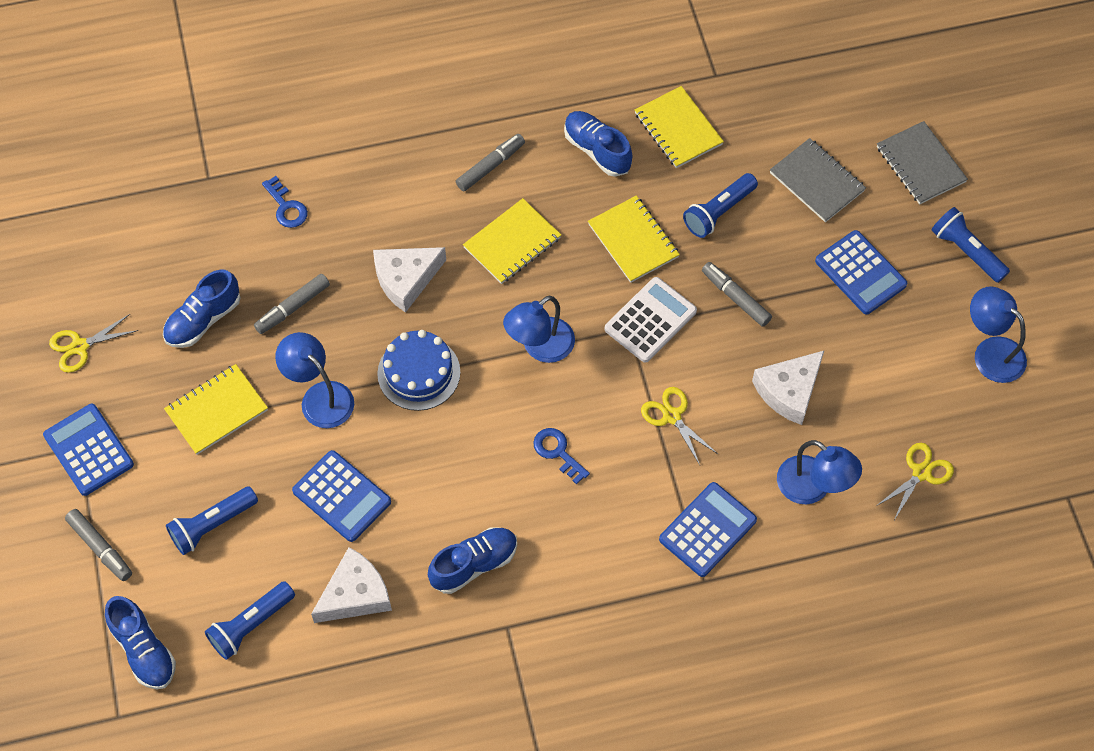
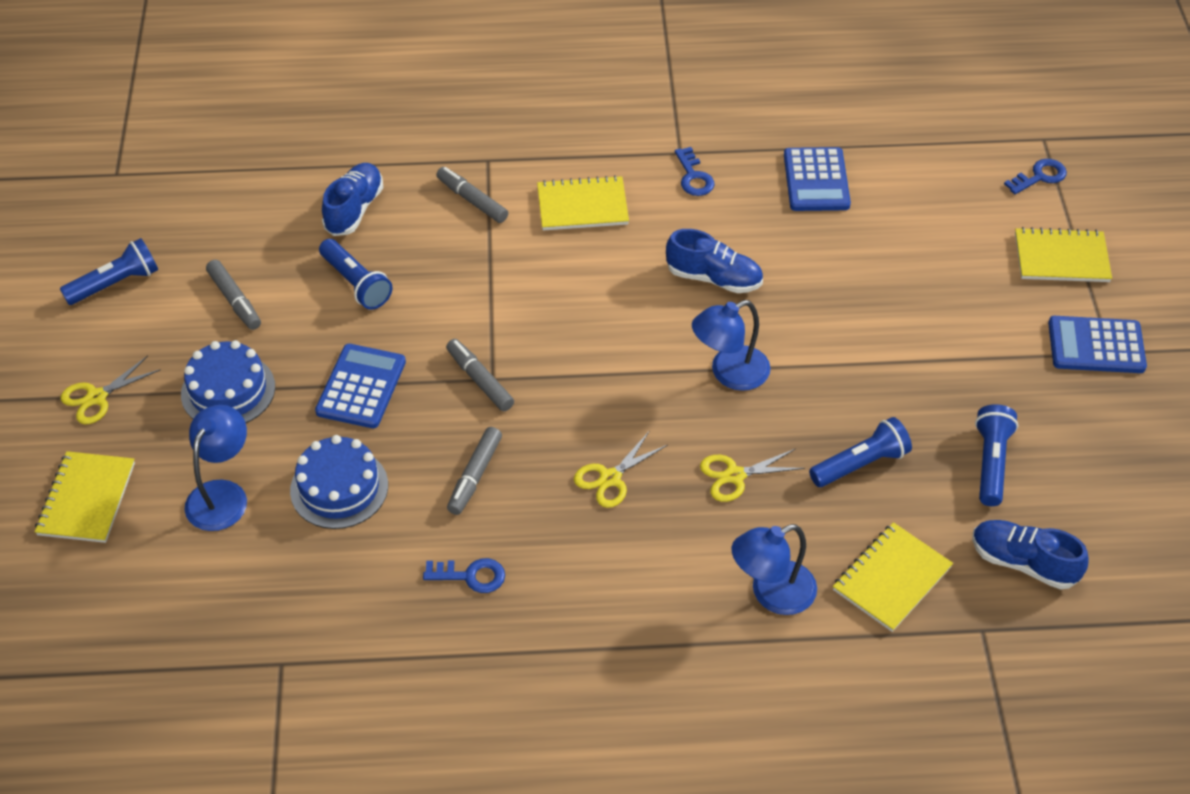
blue cake: [377,330,460,411] = 1 -> [181,340,275,423] [290,435,388,529] = 2
blue calculator: [43,404,134,496] [292,450,391,542] [659,482,757,577] [815,230,907,314] = 4 -> [315,344,406,428] [784,147,851,211] [1048,316,1147,373] = 3
blue key: [262,176,308,228] [533,428,590,485] = 2 -> [423,558,505,593] [675,147,715,196] [1004,159,1067,194] = 3
blue lamp: [275,332,354,428] [503,295,575,363] [777,440,862,504] [970,286,1027,383] = 4 -> [185,405,247,531] [692,300,771,391] [732,524,817,615] = 3
blue shoe: [105,596,176,689] [163,269,241,348] [428,528,517,594] [564,111,632,177] = 4 -> [322,163,383,236] [666,229,763,293] [972,520,1089,590] = 3
grey notebook: [770,138,866,222] [877,121,968,205] = 2 -> none = 0
white calculator: [605,277,697,363] = 1 -> none = 0
white cheese: [311,547,392,623] [373,247,446,313] [752,351,824,425] = 3 -> none = 0

